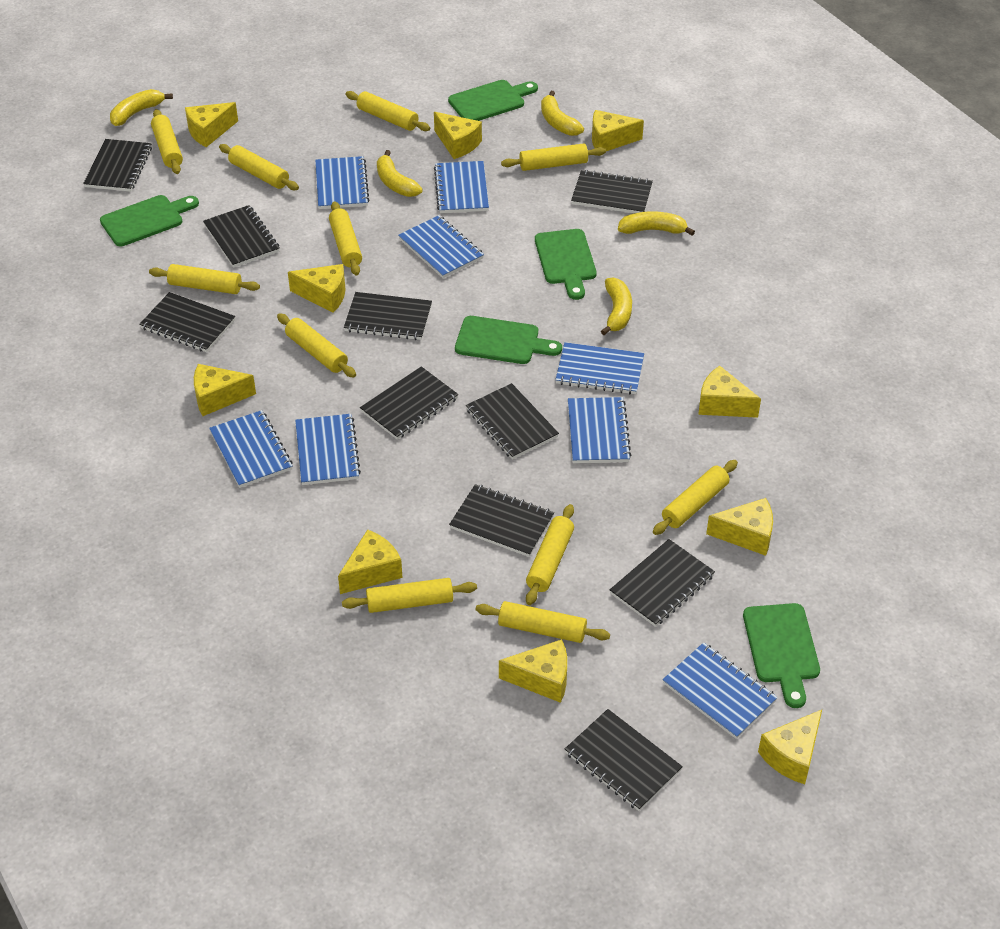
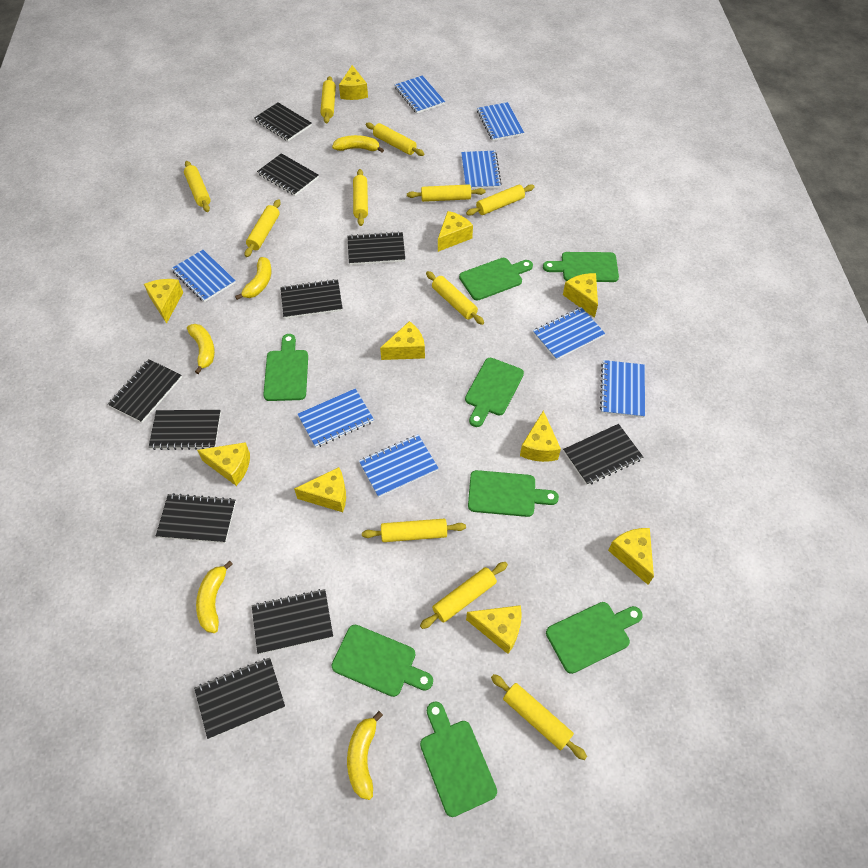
green cutting board: [100,195,199,246] [448,80,538,121] [455,316,562,364] [535,229,597,300] [743,603,820,708] = 5 -> [263,334,308,401] [332,625,433,697] [420,701,497,817] [459,258,533,301] [465,358,524,427] [468,470,559,517] [543,252,619,282] [546,602,643,674] = 8

